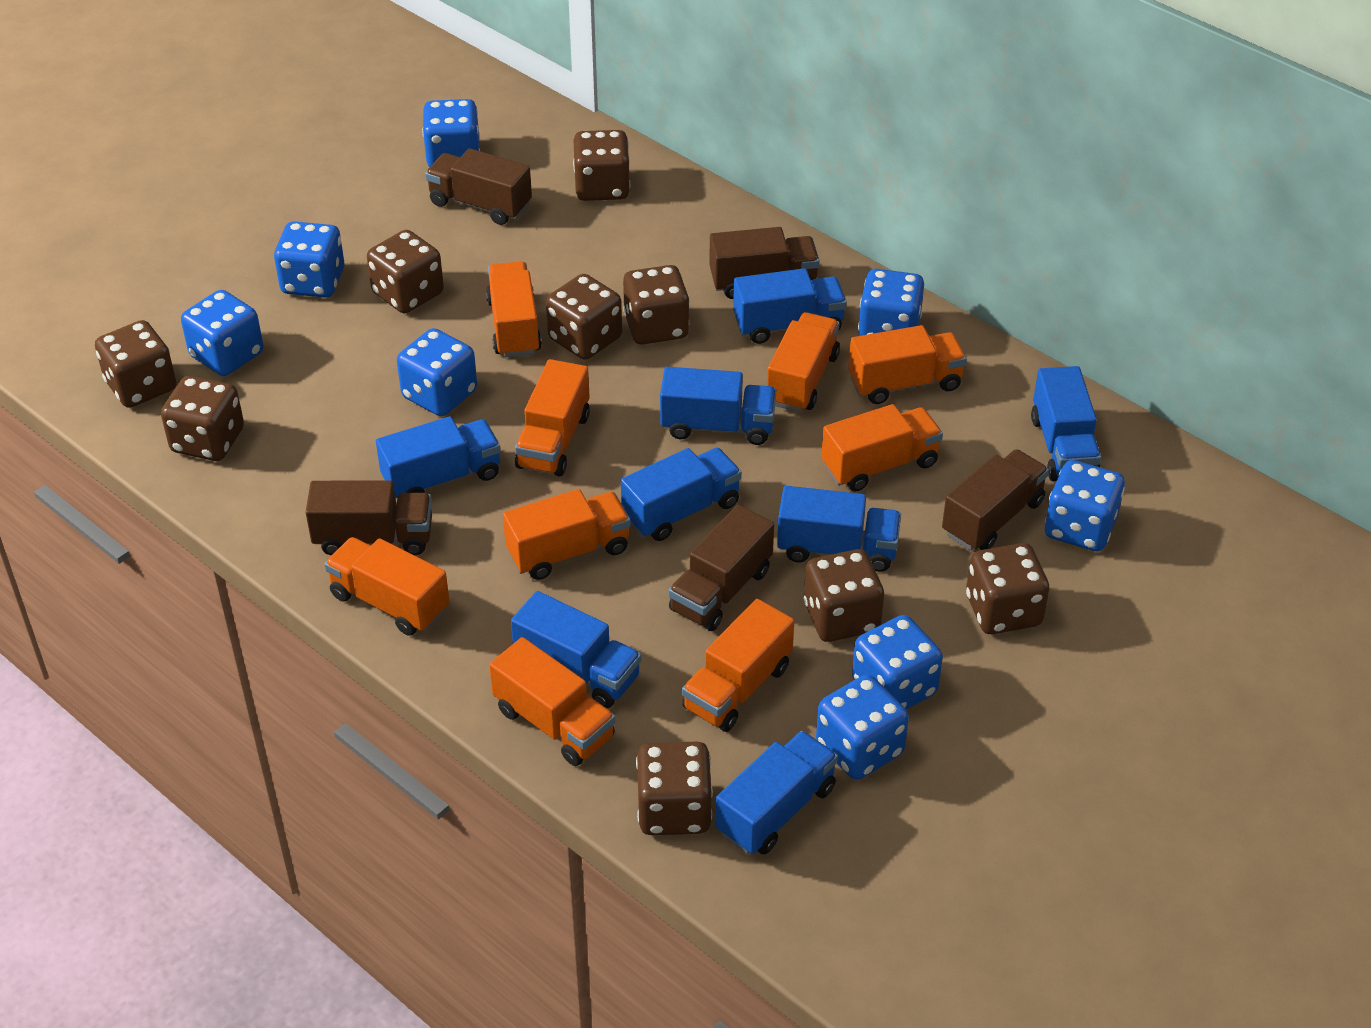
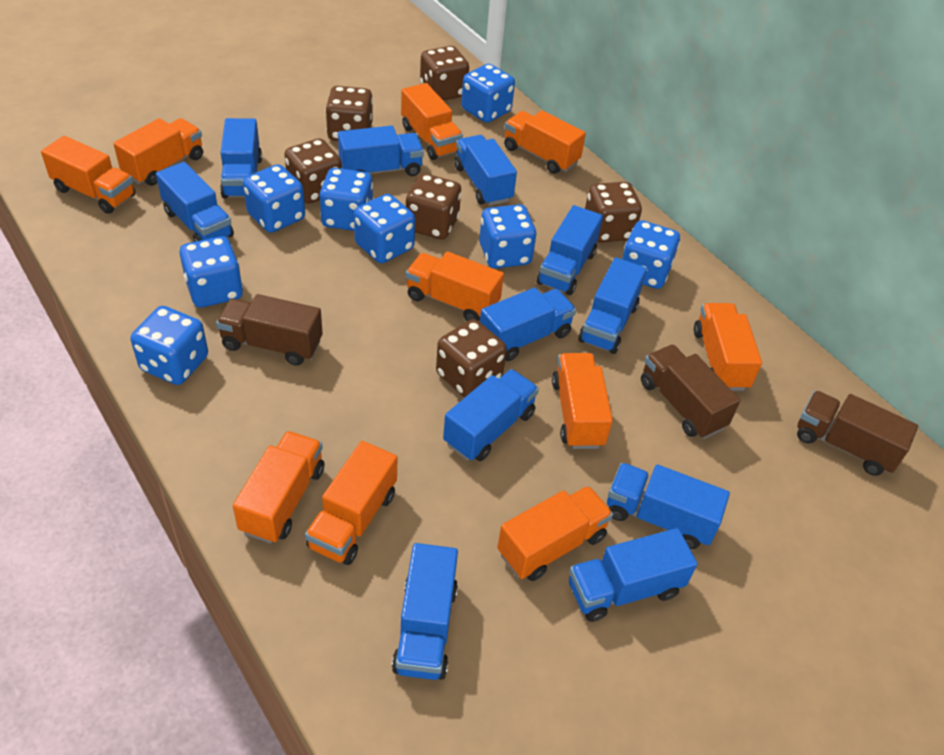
blue truck: [376,416,501,498] [511,591,641,708] [621,448,742,541] [660,367,776,445] [716,731,838,855] [733,268,847,344] [777,486,901,572] [1031,366,1101,481] = 8 -> [156,162,234,242] [220,118,262,198] [338,126,424,176] [392,543,458,680] [443,369,539,461] [454,135,517,206] [480,288,576,361] [536,205,603,295] [569,528,698,622] [578,257,647,354] [607,463,730,549] = 11
brown dice: [95,320,176,408] [161,376,244,461] [367,230,444,313] [546,274,622,360] [573,130,630,201] [623,265,690,345] [636,742,713,835] [804,549,884,642] [966,543,1049,634] = 9 -> [284,138,342,204] [325,86,373,141] [406,174,461,240] [420,46,469,101] [436,319,507,397] [585,182,642,243] = 6
brown truck: [306,480,432,555] [425,148,532,225] [669,505,774,631] [709,227,820,299] [942,449,1049,550] = 5 -> [216,294,323,366] [641,344,740,439] [797,391,918,476] = 3
orange truck: [324,537,450,636] [486,261,542,357] [489,637,615,766] [503,489,631,580] [515,359,590,477] [682,599,794,732] [767,312,840,412] [821,404,943,492] [848,325,967,404] = 9 -> [41,136,135,214] [113,118,203,186] [233,431,324,544] [305,441,397,565] [401,83,463,160] [406,251,504,321] [497,486,613,581] [504,110,586,174] [552,353,613,449] [694,303,762,391] = 10

